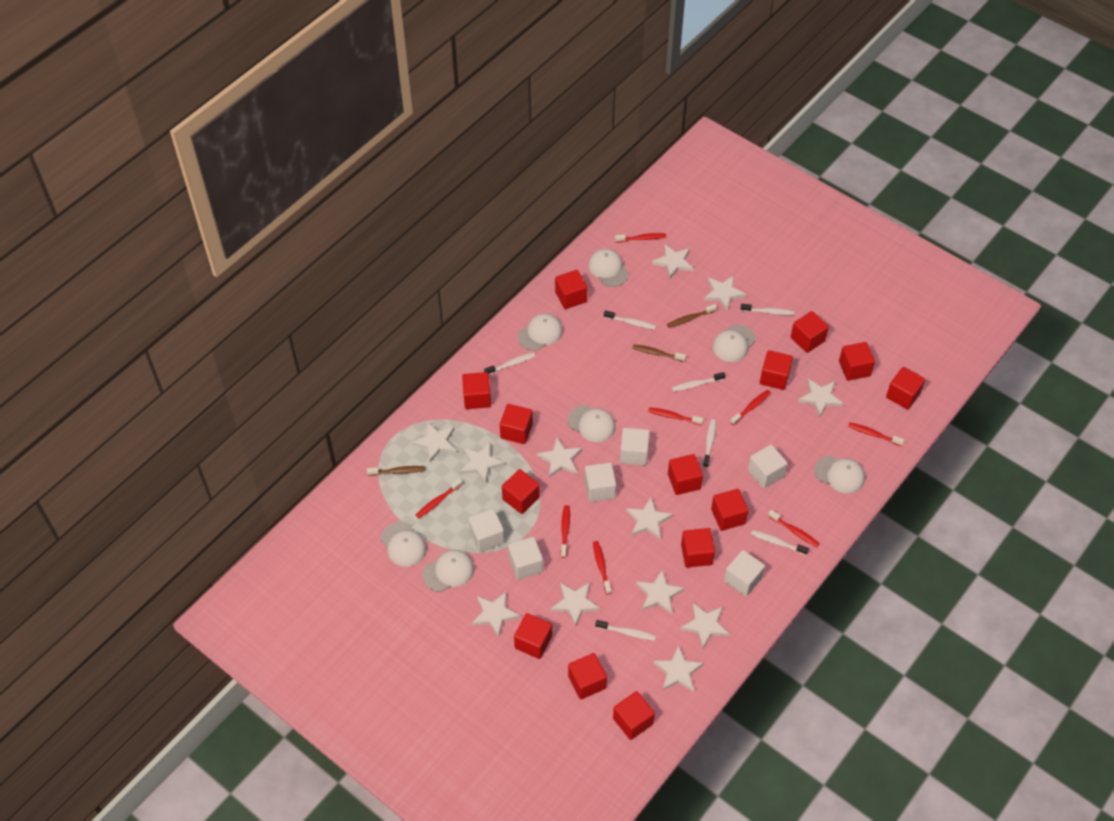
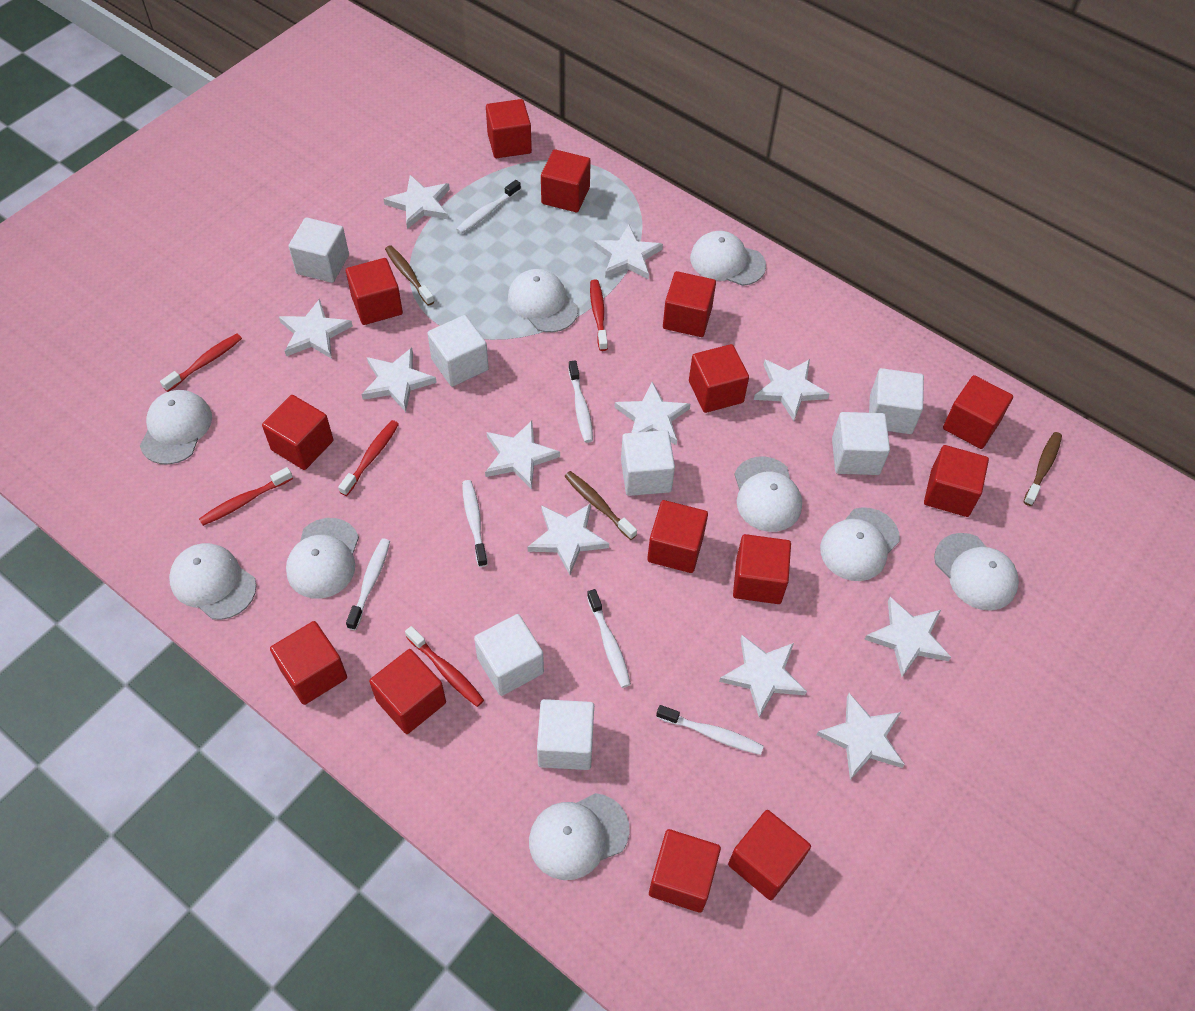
red toothbrush: [416,478,463,518] [561,505,570,558] [593,541,611,595] [615,233,666,242] [648,407,704,425] [730,390,771,425] [768,510,820,547] [848,422,904,446] = 8 -> [160,334,242,392] [199,467,293,526] [338,420,399,496] [405,626,484,707] [590,280,608,351] = 5
white cap: [381,522,427,567] [423,550,474,592] [518,314,563,351] [568,405,616,442] [588,249,629,287] [713,325,755,362] [814,456,865,493] = 7 -> [140,390,212,465] [169,543,256,620] [286,518,359,599] [508,269,578,332] [529,793,630,880] [690,231,766,286] [734,457,802,532] [820,507,900,581] [934,533,1019,611] = 9
white cube: [468,509,504,552] [508,537,543,580] [585,463,616,502] [620,428,650,466] [724,550,765,596] [748,444,788,488] = 6 -> [289,217,349,283] [427,315,489,387] [474,614,544,696] [537,699,594,770] [621,430,675,496] [832,412,890,475] [869,368,924,434] = 7
white star: [412,422,456,462] [460,442,505,483] [472,591,520,637] [537,438,582,478] [551,582,600,626] [626,497,673,540] [636,570,684,614] [652,244,694,279] [653,645,704,692] [680,603,730,648] [704,275,746,311] [798,379,844,417] = 12 -> [279,299,353,359] [362,348,437,412] [384,175,450,229] [485,421,560,490] [528,503,609,575] [594,225,663,280] [614,382,690,445] [719,635,807,717] [754,359,829,421] [817,693,905,780] [864,597,951,677] = 11
white toothbrush: [484,352,535,375] [595,620,656,641] [604,310,656,330] [672,372,725,392] [703,419,716,468] [741,304,794,315] [751,530,809,555] = 7 -> [346,538,390,630] [456,180,521,234] [462,480,488,567] [568,360,593,443] [587,589,631,688] [656,705,764,755] = 6

